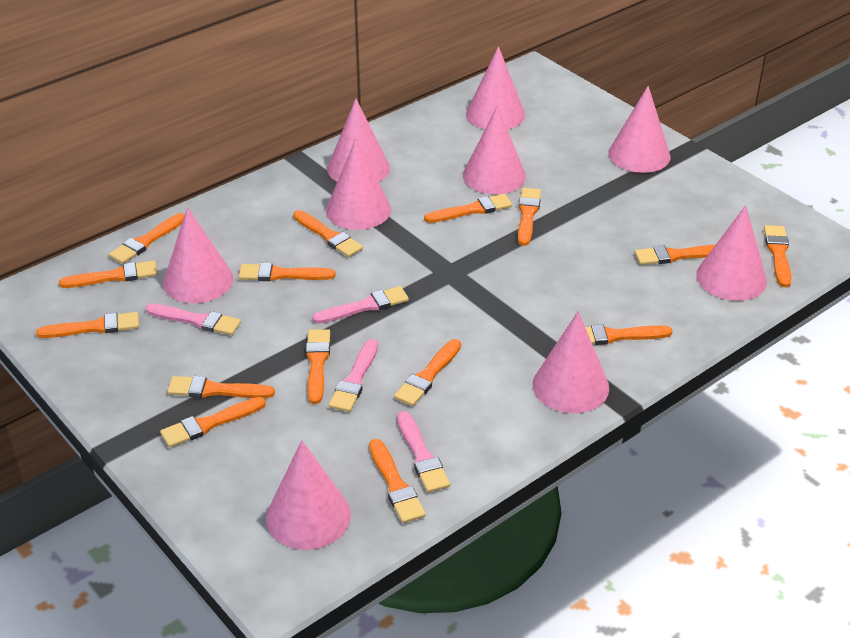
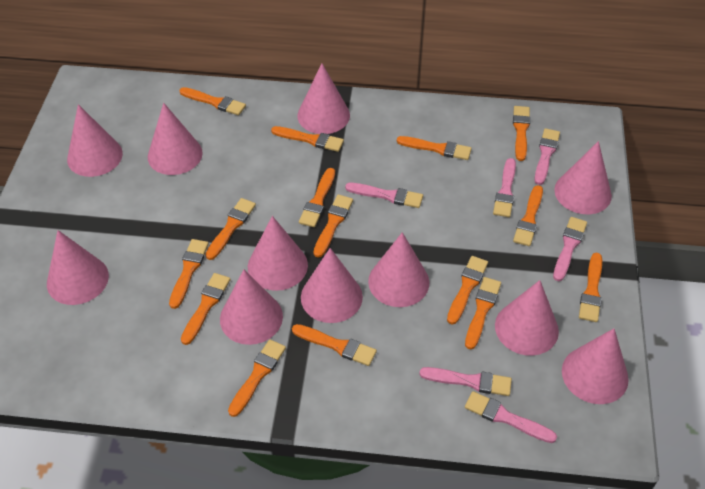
pink brush: [145,303,241,335] [312,286,409,324] [329,339,378,412] [397,411,450,493] = 4 -> [345,183,423,208] [419,367,512,396] [465,391,557,443] [493,158,516,217] [534,128,560,185] [553,217,587,281] = 6
pink cone: [163,208,233,303] [266,440,351,550] [326,139,391,230] [327,99,390,182] [463,106,526,194] [466,46,525,130] [533,311,609,413] [608,86,671,173] [696,205,767,301] = 9 -> [47,230,109,305] [67,104,123,177] [148,103,203,175] [220,269,283,345] [248,216,308,291] [298,63,350,134] [301,248,363,323] [368,232,429,307] [495,280,559,356] [554,141,612,214] [562,328,629,404] = 11

